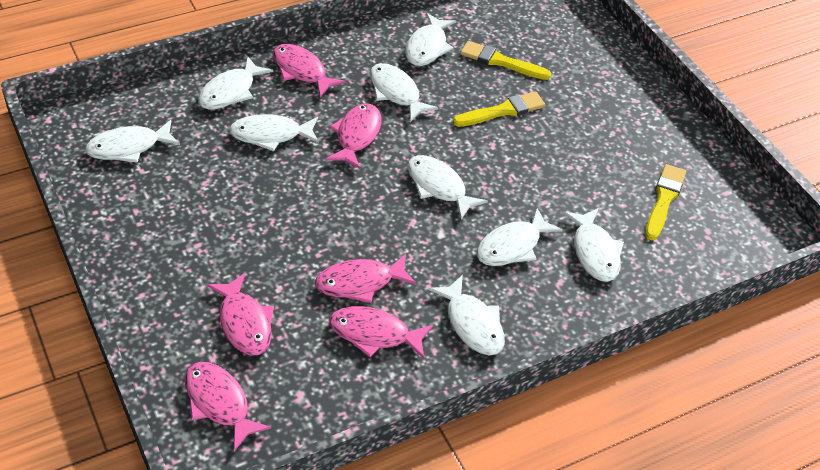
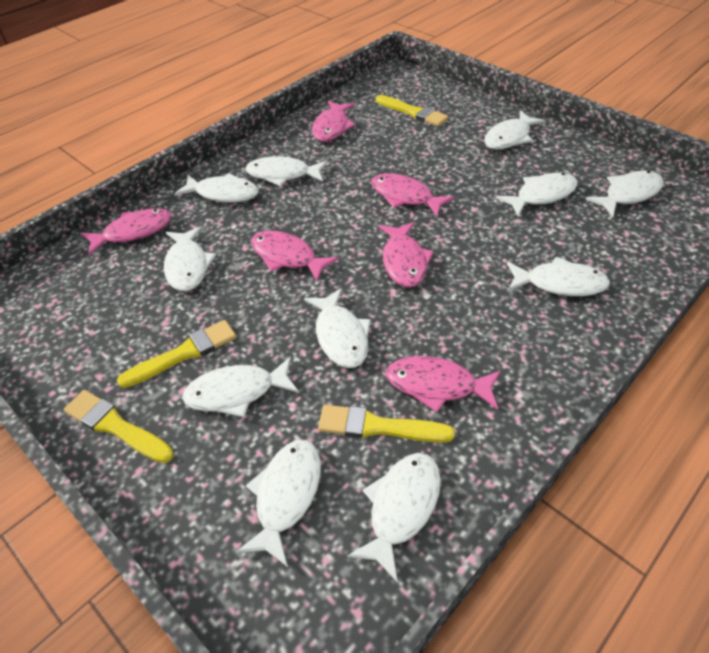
white fish: [85,120,180,163] [198,56,273,110] [229,114,319,151] [369,63,438,122] [405,13,456,66] [407,155,488,220] [428,275,505,355] [477,208,563,266] [563,208,624,282] = 9 -> [164,226,216,291] [174,173,259,203] [182,356,299,417] [236,440,321,567] [246,156,327,186] [304,288,371,368] [347,453,441,583] [484,110,546,149] [496,173,577,217] [507,257,610,296] [586,171,664,217] = 11
yellow brush: [453,92,545,127] [460,41,551,80] [645,164,686,240] = 3 -> [64,390,174,463] [117,320,236,388] [318,405,455,443] [376,95,448,126] = 4

